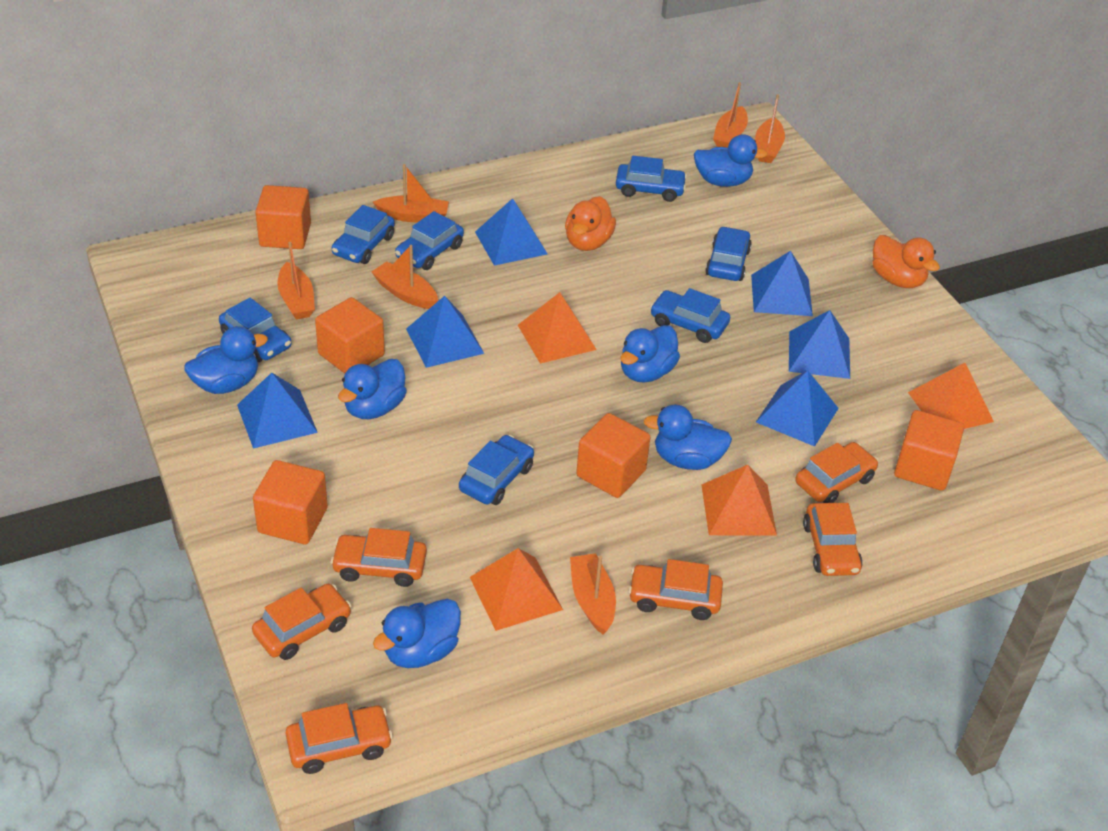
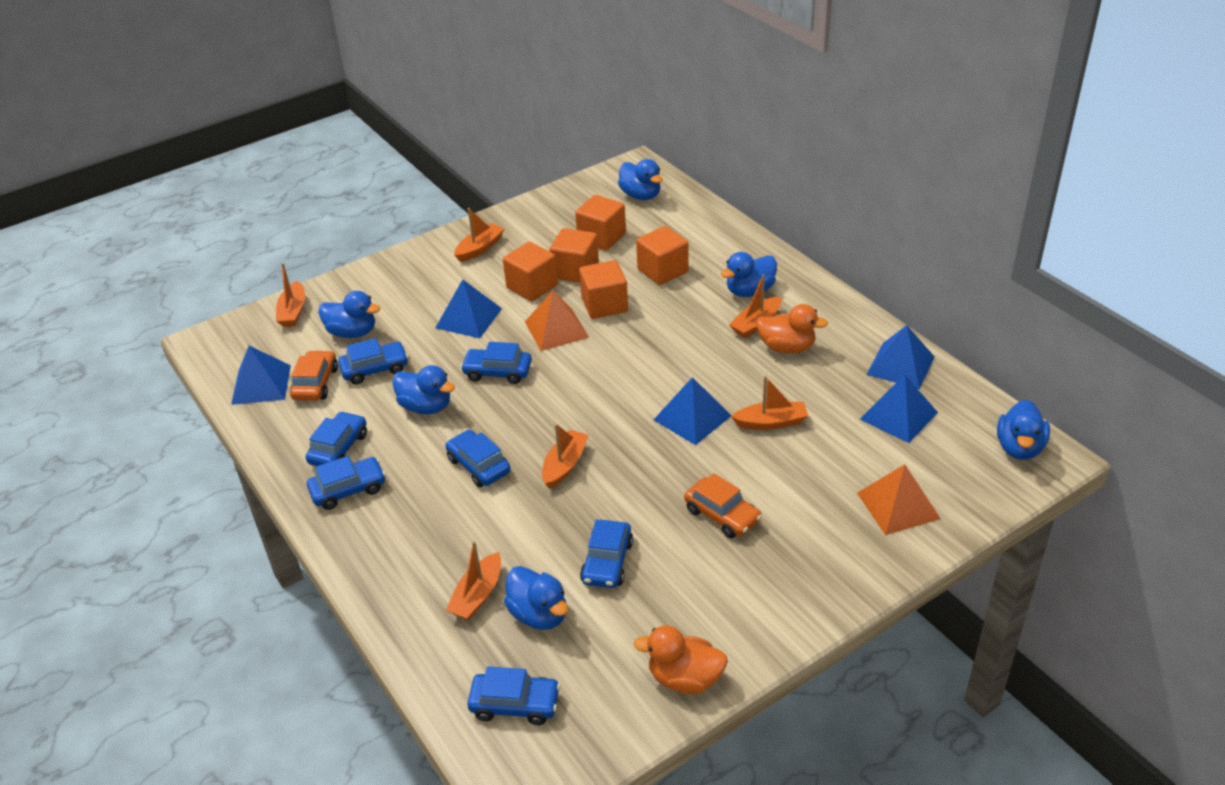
blue pyramid: [237,373,318,449] [406,296,484,368] [475,198,547,266] [751,251,813,316] [756,370,839,447] [789,310,850,379] = 6 -> [231,346,291,405] [435,279,502,338] [654,377,732,445] [860,375,938,443] [866,325,935,389] = 5
orange car: [252,584,351,660] [286,703,393,774] [331,528,427,587] [628,559,723,620] [795,442,878,503] [803,503,863,576] = 6 -> [290,350,338,401] [684,473,762,538] = 2
orange pyramid: [470,548,563,631] [518,292,597,364] [702,465,777,535] [908,363,994,429] = 4 -> [525,290,589,351] [857,464,941,535] = 2

